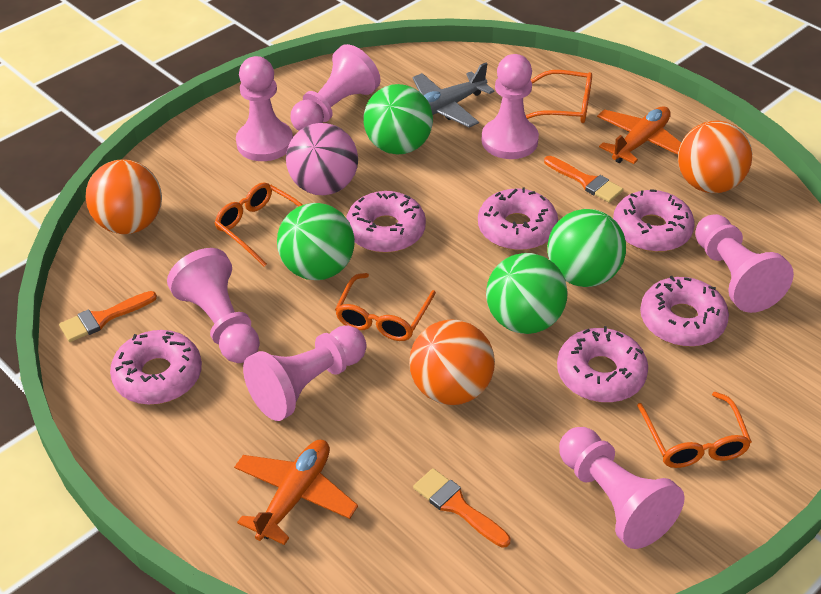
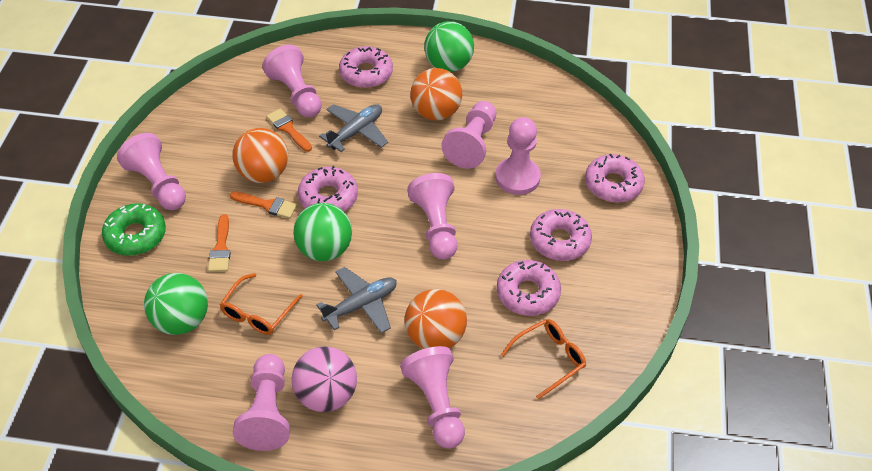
green ball: [277,203,355,280] [363,84,433,154] [486,253,568,334] [547,209,626,287] = 4 -> [144,273,208,335] [293,203,352,261] [424,21,474,72] = 3
green donut: none = 0 -> [102,203,166,256] = 1
grey plane: [412,63,495,127] = 1 -> [316,267,397,333] [319,104,388,152] = 2
orange glasses: [214,182,302,266] [335,273,436,341] [526,70,592,123] [637,392,752,468] = 4 -> [220,273,303,335] [501,319,586,399] = 2
orange plane: [234,440,358,545] [597,106,681,164] = 2 -> none = 0
pink donut: [110,330,202,405] [346,191,426,253] [478,188,558,250] [557,326,648,403] [613,189,695,252] [640,276,729,347] = 6 -> [298,166,358,211] [339,46,393,88] [496,260,561,316] [530,209,592,261] [585,154,645,203] = 5

